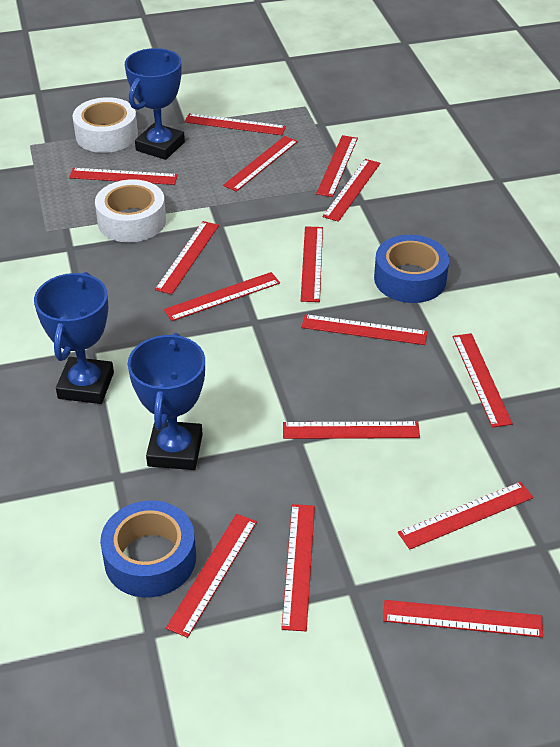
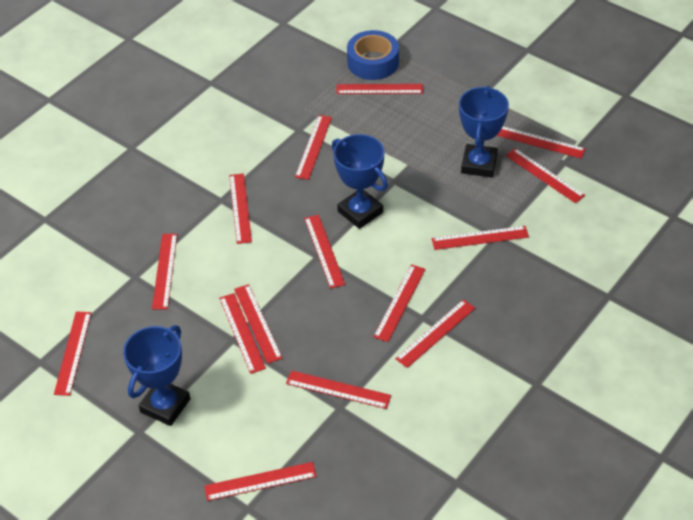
blue tape: [100,501,196,598] [374,235,449,303] = 2 -> [347,30,399,80] = 1
white tape: [72,97,138,153] [95,179,166,242] = 2 -> none = 0

